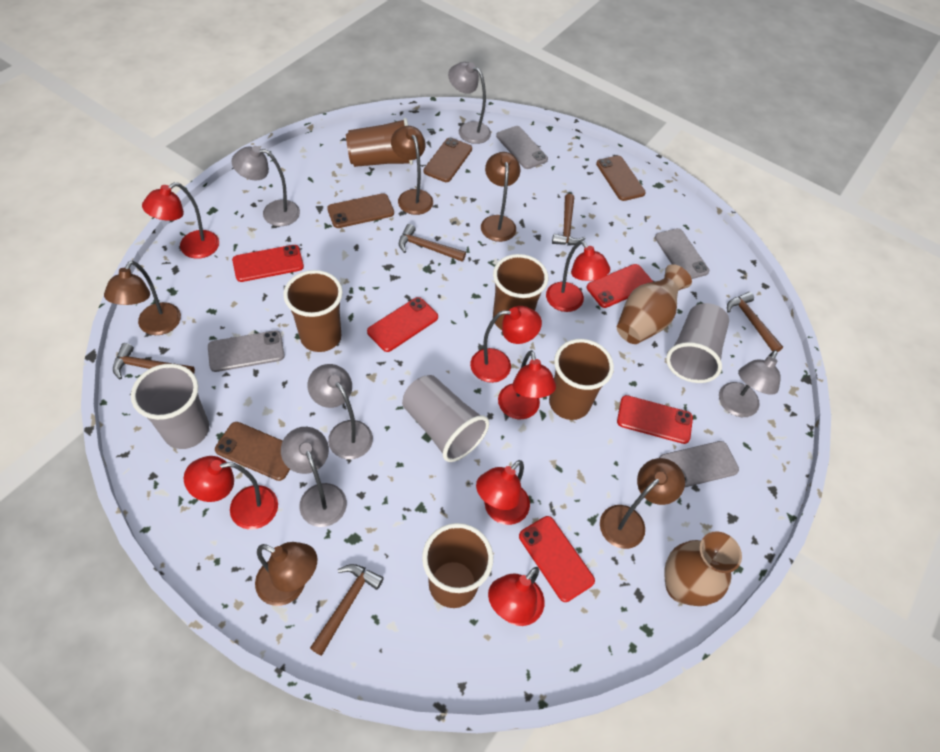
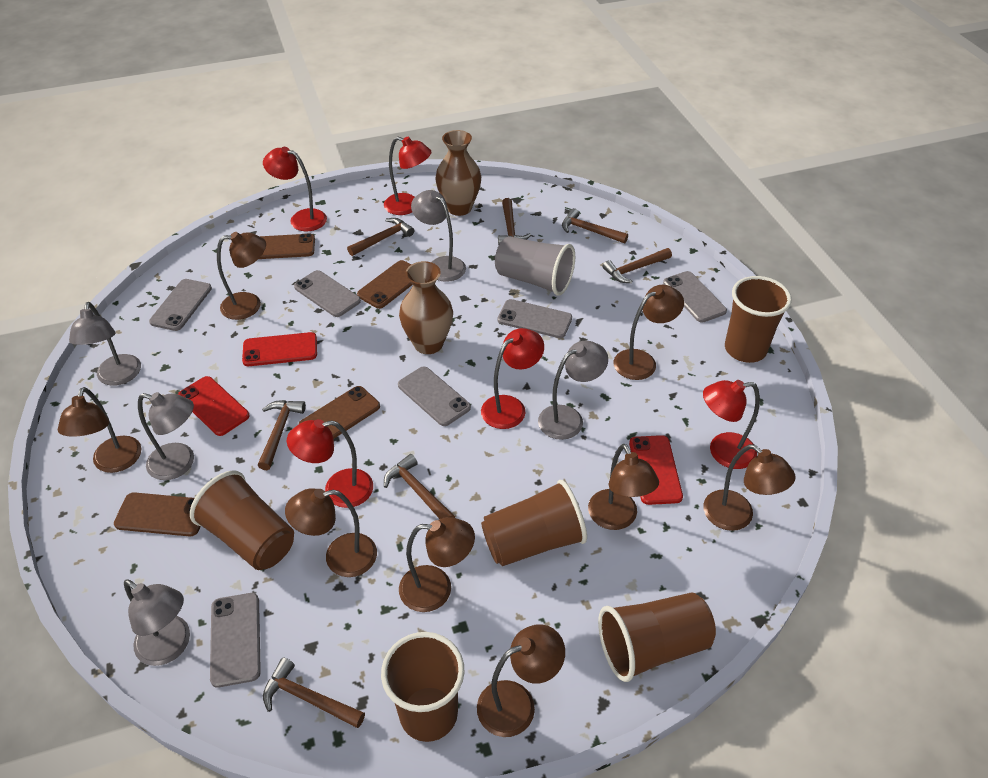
brown hammer: [113,343,195,379] [310,564,384,656] [399,224,466,262] [552,194,586,245] [727,292,783,352] = 5 -> [258,400,306,470] [263,657,365,728] [347,218,415,256] [384,454,455,519] [498,198,531,245] [562,208,628,243] [602,248,672,283] = 7
brown lamp: [104,260,181,335] [255,542,317,606] [391,126,433,215] [481,152,521,242] [600,458,685,549] = 5 -> [58,387,141,473] [217,232,266,320] [285,488,377,577] [399,517,475,612] [477,624,565,737] [588,444,659,530] [613,285,684,380] [703,444,795,531] = 8
grey cup: [131,364,209,449] [402,375,489,462] [666,303,729,383] = 3 -> [495,236,575,296] = 1
grey phone: [208,330,285,372] [496,126,548,169] [655,228,709,279] [659,441,739,488] = 4 -> [149,279,212,331] [210,593,261,688] [294,270,361,317] [398,367,471,426] [497,299,572,338] [663,271,727,323] = 6
red lamp: [142,182,219,259] [184,456,278,529] [470,306,542,383] [476,460,530,525] [488,567,544,626] [498,350,556,419] [546,241,610,312] = 7 -> [263,147,327,231] [287,419,373,508] [384,136,431,215] [481,328,544,429] [703,380,760,469] = 5
red phone: [232,245,304,282] [367,297,438,352] [519,516,595,602] [587,264,653,308] [617,395,693,444] = 5 -> [178,376,250,436] [242,332,317,366] [629,435,683,505] = 3

